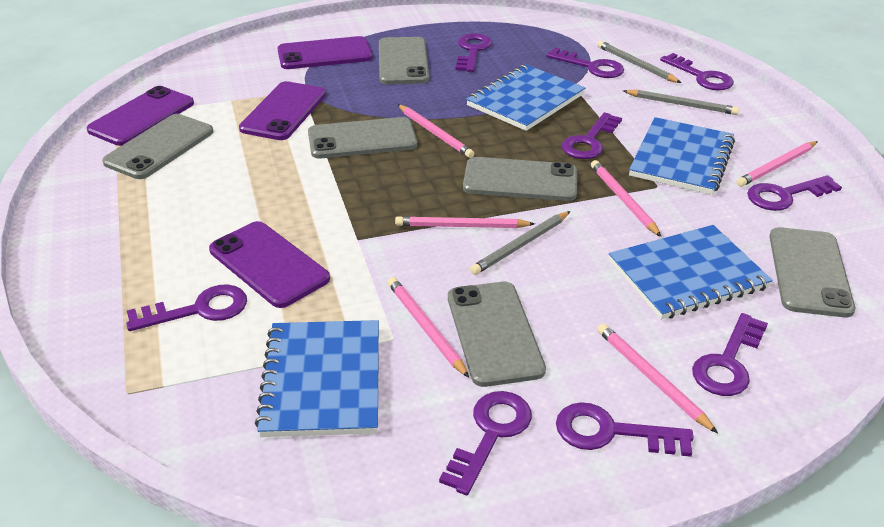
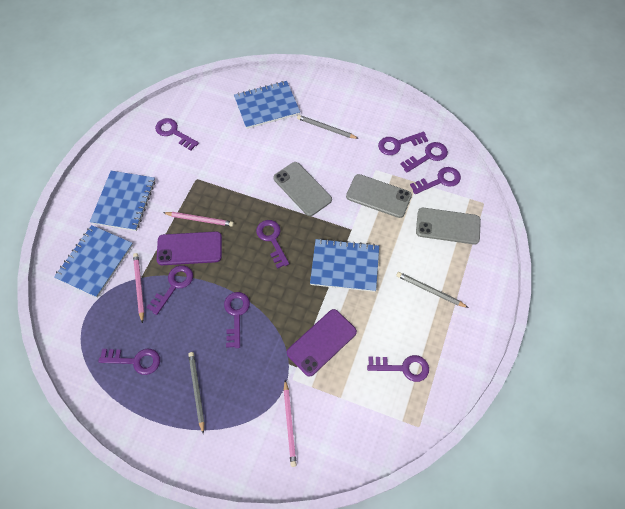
grey phone: [102,114,214,179] [308,117,417,159] [379,37,429,84] [448,282,546,387] [463,157,577,201] [769,227,855,317] = 6 -> [273,162,332,216] [346,174,412,218] [416,208,481,244] = 3
pink pencil: [388,277,469,378] [395,216,535,228] [398,105,475,158] [591,160,661,237] [597,323,718,433] [736,141,818,187] = 6 -> [133,253,144,323] [164,212,234,226] [283,380,297,467] = 3
purple phone: [86,86,194,146] [209,221,330,308] [239,81,326,140] [277,36,373,69] = 4 -> [157,231,222,265] [287,309,357,377] = 2

